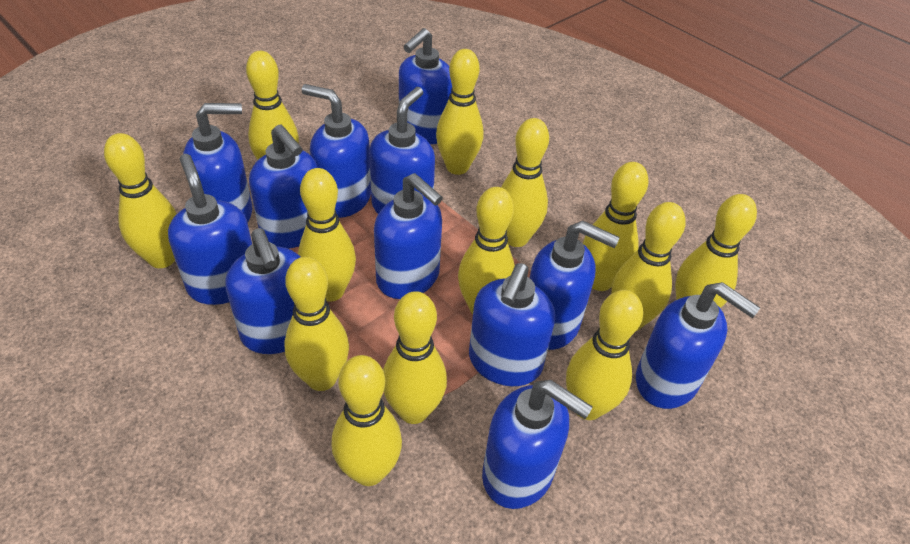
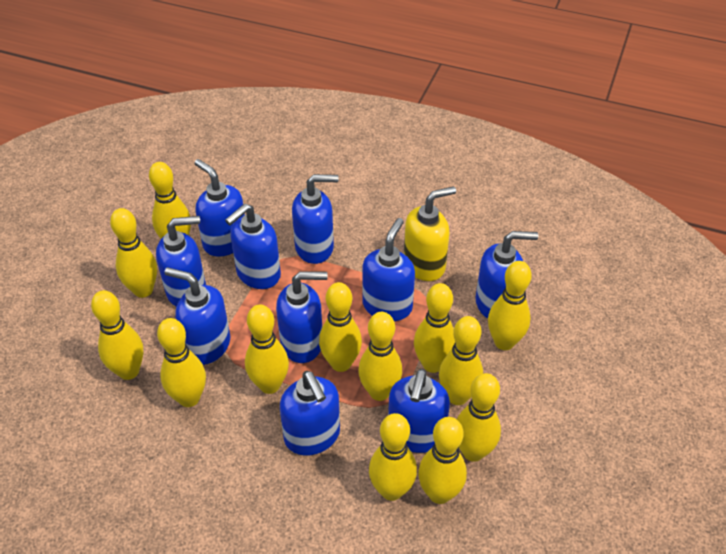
blue soap dispenser: [168,154,252,305] [183,103,252,223] [225,228,301,354] [249,125,318,249] [302,84,371,218] [369,87,435,214] [374,173,443,299] [399,28,452,144] [469,263,555,386] [482,380,593,509] [530,221,620,350] [636,282,761,409] = 12 -> [156,216,206,307] [165,267,230,365] [194,159,245,257] [225,204,281,289] [276,271,328,363] [280,371,340,455] [292,174,339,264] [362,218,415,321] [388,369,450,453] [475,231,538,319] = 10
yellow soap dispenser: none = 0 -> [404,186,456,281] = 1

